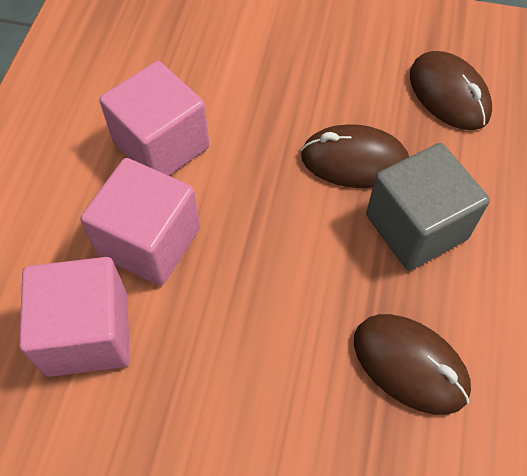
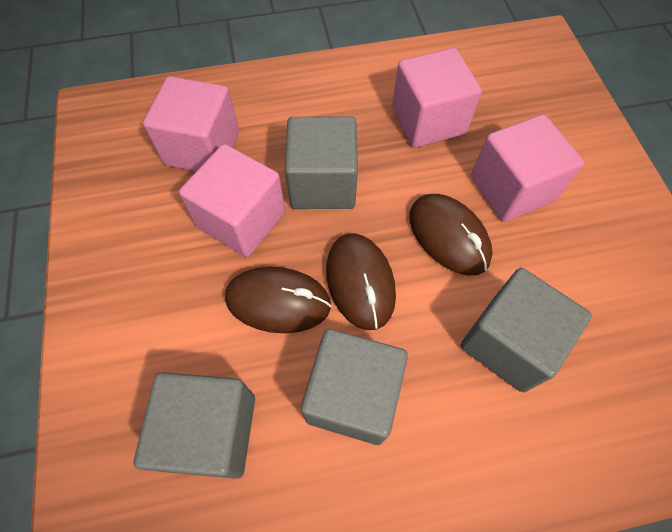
grey cube: [366,143,490,270] = 1 -> [134,372,255,479] [285,117,358,209] [301,329,408,445] [461,268,592,392] = 4
pink cube: [19,257,130,377] [81,158,200,286] [99,61,209,176] = 3 -> [143,76,239,171] [179,144,285,257] [392,48,482,148] [471,114,584,222] = 4

